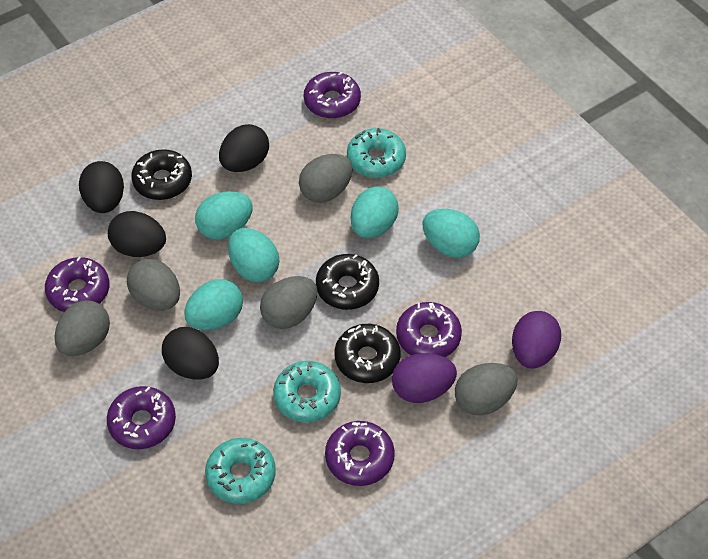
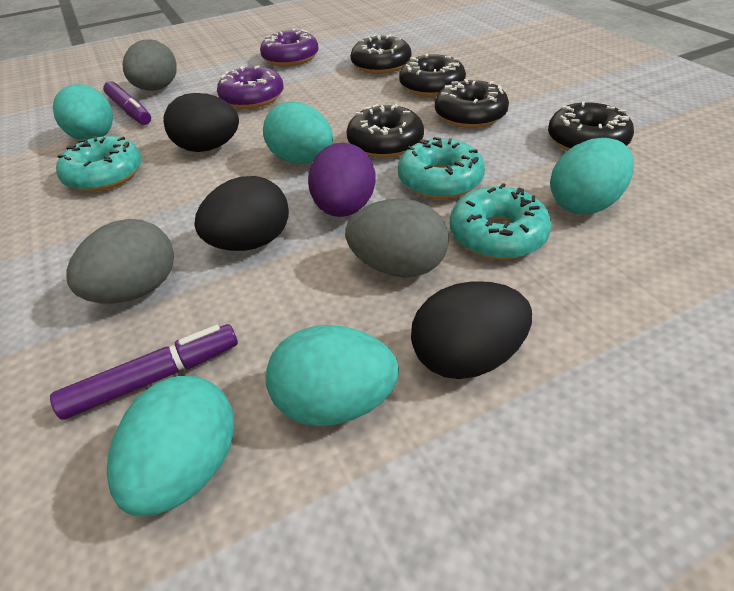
black donut: [131,149,192,200] [316,254,379,310] [335,324,401,383] = 3 -> [347,104,424,158] [351,34,411,74] [399,54,466,97] [435,79,509,128] [548,102,634,151] = 5
black egg: [79,161,124,213] [108,211,166,257] [162,327,219,380] [219,124,269,172] = 4 -> [163,93,239,152] [194,176,289,251] [411,281,532,379] = 3
grey egg: [54,300,110,356] [127,259,180,310] [260,276,318,329] [299,154,353,203] [455,363,518,415] = 5 -> [66,219,174,303] [123,39,177,91] [345,199,449,277] = 3
purple donut: [45,256,109,312] [107,386,176,449] [304,72,361,119] [325,421,395,486] [396,302,462,357] = 5 -> [217,65,284,109] [260,28,319,67] = 2
purple egg: [392,353,457,403] [512,311,561,369] = 2 -> [308,142,376,217] = 1
purple marker: none = 0 -> [50,324,238,420] [103,81,151,125] = 2

